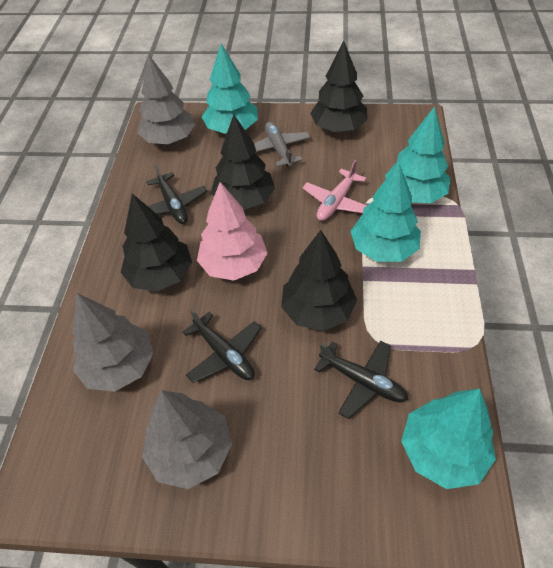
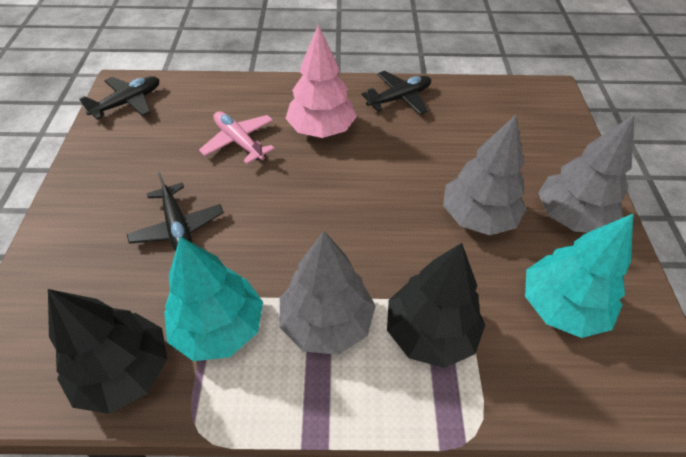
black tree: [121,194,192,292] [211,115,275,210] [281,230,357,331] [310,41,367,132] = 4 -> [48,289,168,414] [387,243,485,368] = 2
grey plane: [254,122,311,167] = 1 -> none = 0
turquoise tree: [202,44,258,134] [351,164,421,262] [385,106,451,203] [401,389,496,489] = 4 -> [164,236,263,361] [525,214,633,338] = 2

